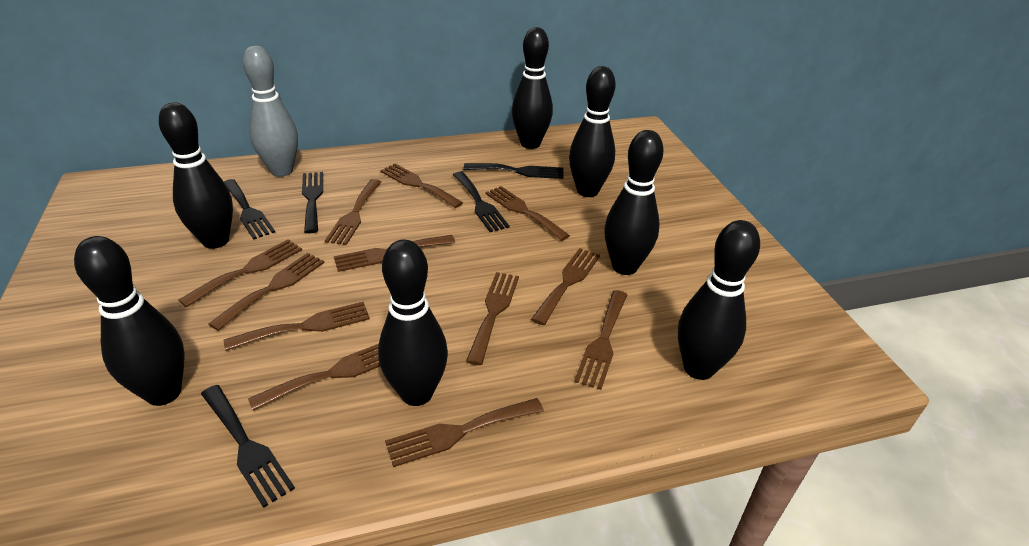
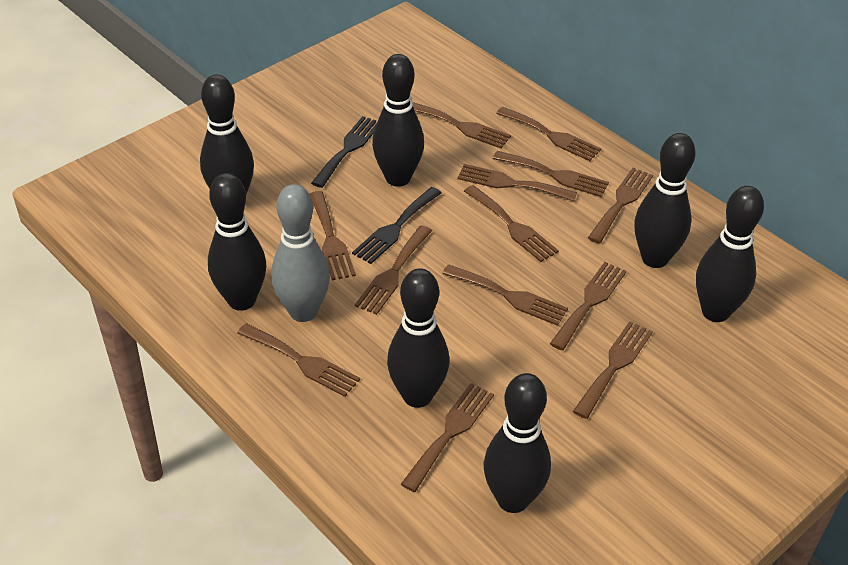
black fork: [201,385,295,508] [224,179,275,239] [302,172,323,233] [453,172,510,232] [464,163,564,179] = 5 -> [311,116,376,188] [352,187,442,264] = 2
brown fork: [179,239,302,307] [208,253,325,331] [224,302,370,351] [248,344,380,411] [325,179,381,245] [334,235,455,272] [380,164,463,208] [385,398,544,467] [466,272,519,365] [486,186,570,241] [531,248,600,325] [574,290,627,390] = 12 -> [237,323,360,397] [309,191,356,280] [355,225,432,315] [401,383,494,492] [413,102,511,148] [442,264,568,326] [457,164,577,201] [464,185,559,262] [493,151,609,197] [496,107,601,161] [550,262,626,351] [573,321,653,419] [588,168,653,244] = 13

